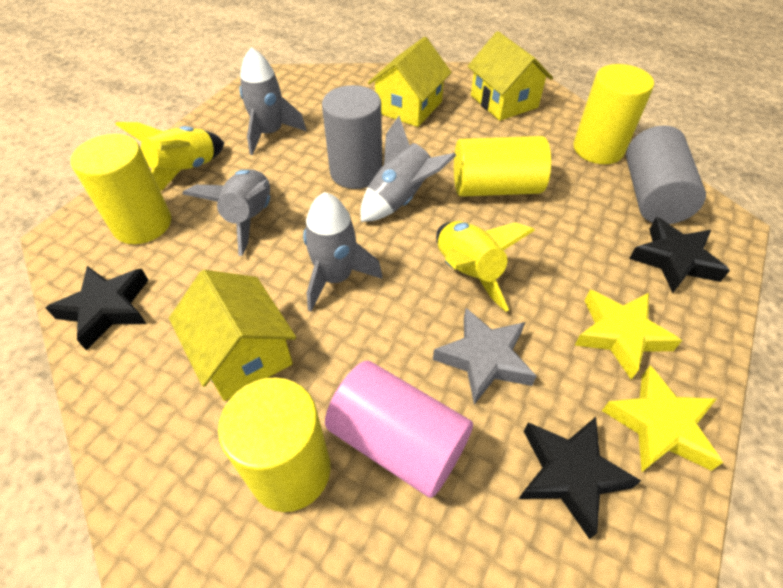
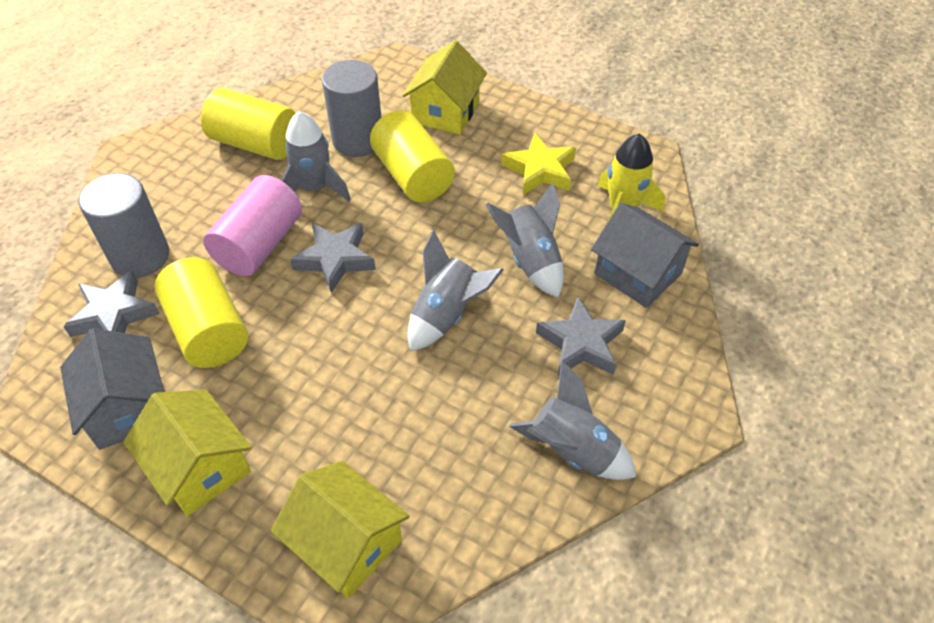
black star: [46,266,148,351] [519,417,641,539] [629,217,730,293] = 3 -> none = 0
grey house: none = 0 -> [60,329,164,450] [591,203,699,308] = 2
grey star: [433,308,537,405] = 1 -> [63,271,160,337] [290,223,376,293] [536,297,626,376] = 3
yellow cylinder: [71,134,171,244] [218,377,330,512] [454,136,551,197] [573,64,654,164] = 4 -> [154,257,248,368] [201,88,296,160] [370,110,455,203] = 3
yellow rocket: [115,122,224,191] [436,221,535,312] = 2 -> [598,134,665,221] = 1
yellow star: [575,290,682,380] [602,366,723,472] = 2 -> [502,133,576,195] = 1

